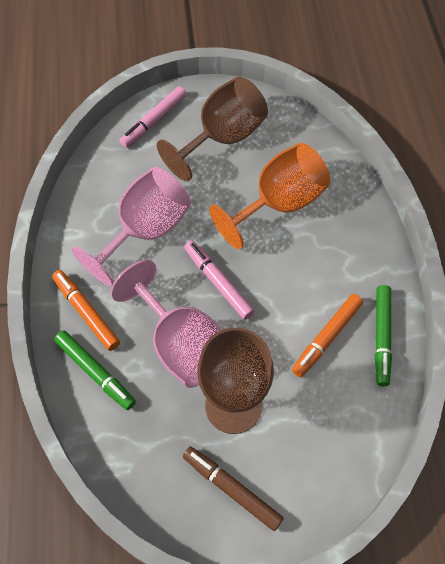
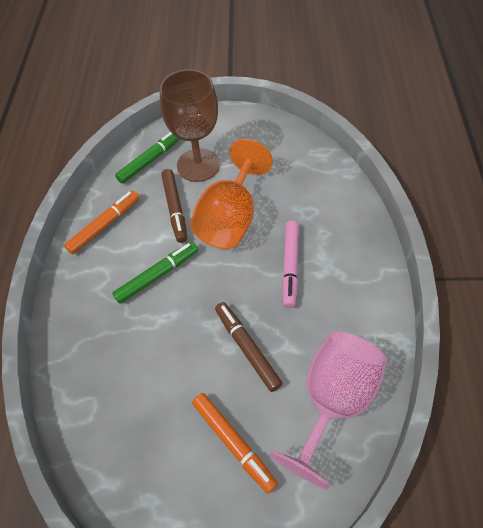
brown goblet: [157,77,268,181] [197,328,274,434] = 2 -> [160,69,220,182] = 1
brown marker: [183,446,284,531] = 1 -> [161,169,187,243] [215,302,283,392] = 2
pink goblet: [72,167,191,286] [111,259,221,388] = 2 -> [270,331,387,489] = 1
pink marker: [119,86,186,148] [184,240,254,320] = 2 -> [282,221,299,308] = 1

